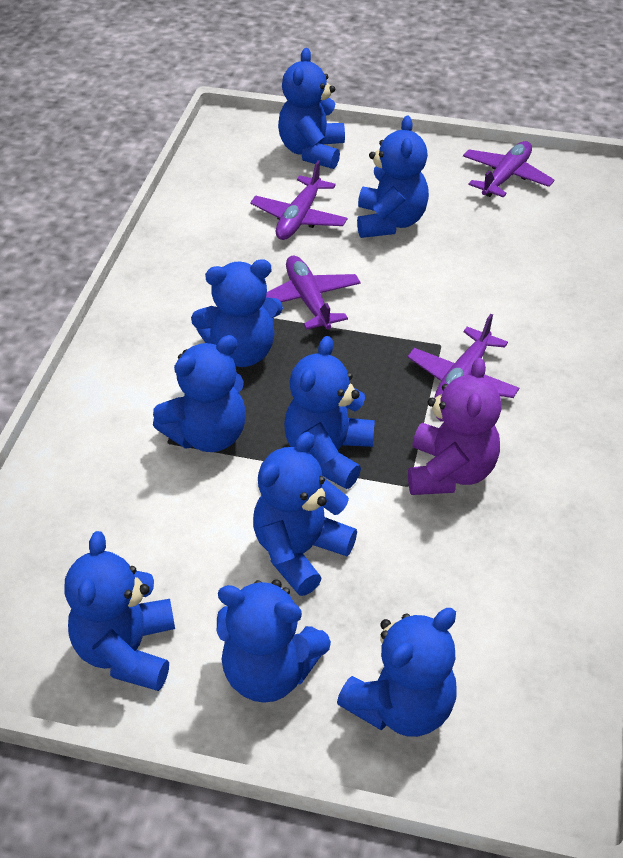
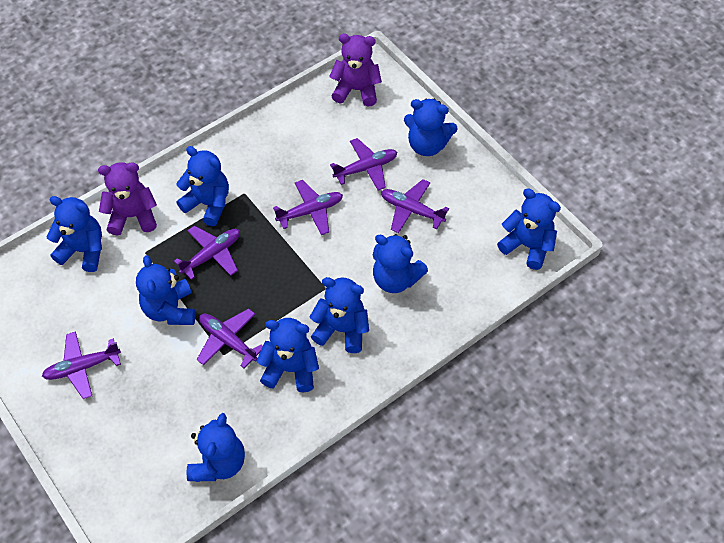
purple plane: [250,160,348,240] [266,256,361,330] [408,314,519,398] [463,141,555,198] = 4 -> [42,331,121,399] [174,226,240,280] [197,308,263,368] [273,180,343,235] [330,138,397,190] [381,179,449,233] = 6
purple teddy bear: [408,358,501,495] = 1 -> [98,162,157,236] [329,34,382,106] = 2

